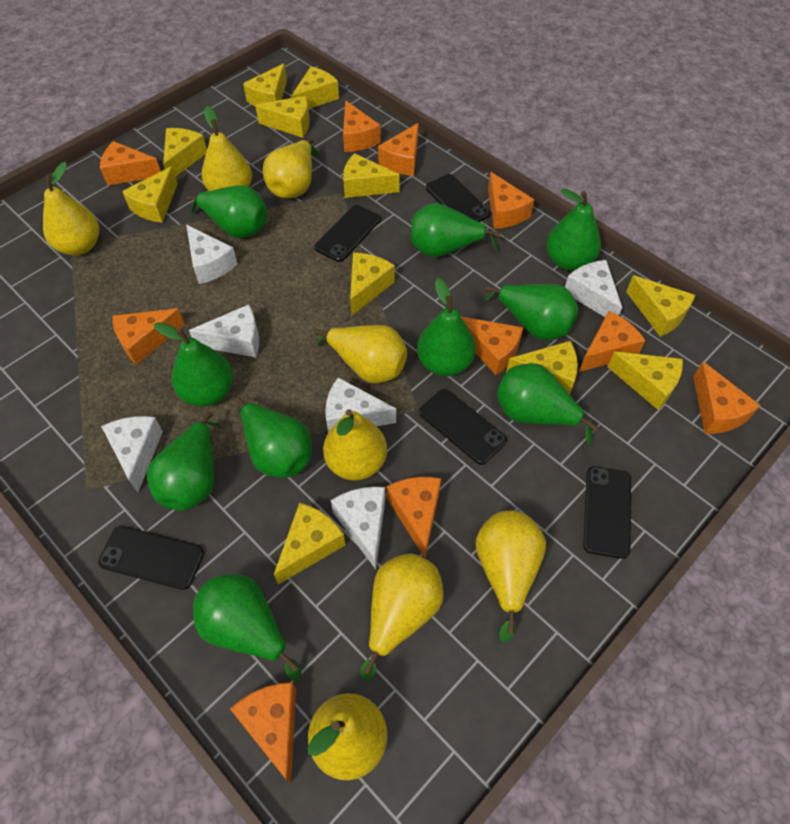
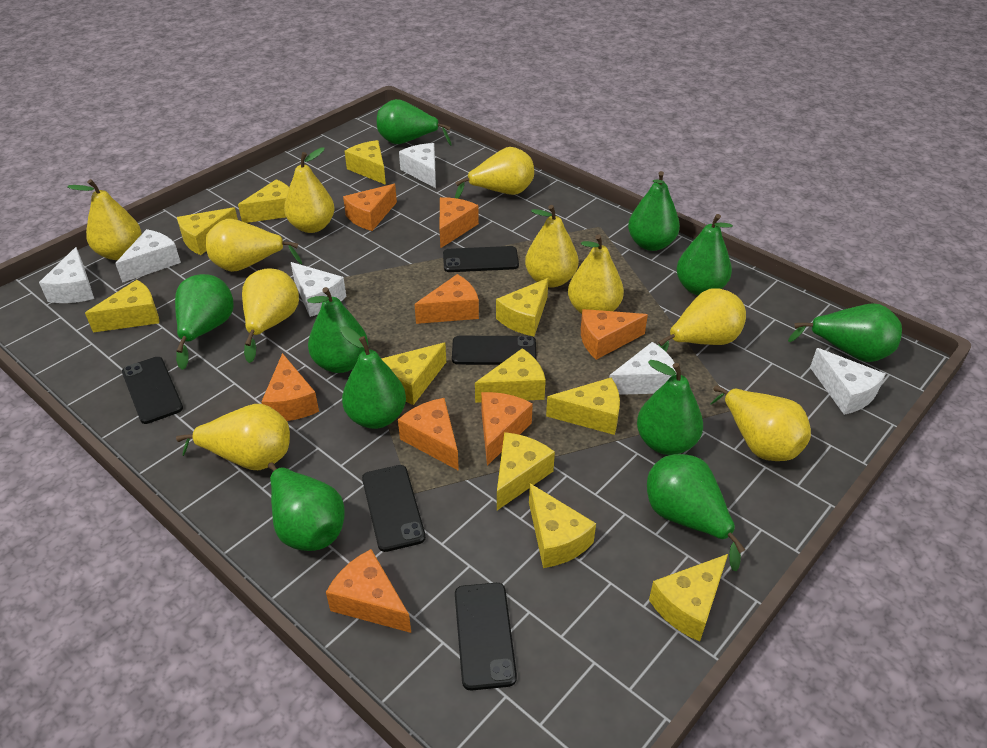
orange cheese: [100,141,161,186] [113,308,185,365] [230,682,296,783] [343,100,381,152] [378,123,418,176] [386,477,441,558] [460,316,523,375] [488,172,534,229] [579,311,646,372] [693,362,761,434] = 10 -> [261,353,319,421] [326,549,411,633] [343,184,397,231] [398,398,459,471] [414,274,479,324] [439,197,479,249] [481,392,533,466] [581,309,648,360] = 8
yellow pear: [43,162,99,255] [202,106,252,191] [263,138,318,198] [307,693,387,780] [314,325,407,383] [323,409,387,481] [360,553,444,680] [476,511,546,642] = 8 -> [67,179,142,260] [176,404,290,470] [206,219,302,272] [242,268,299,363] [284,147,335,233] [455,147,534,199] [525,205,579,288] [568,234,624,314] [658,288,746,352] [711,385,811,461] = 10

